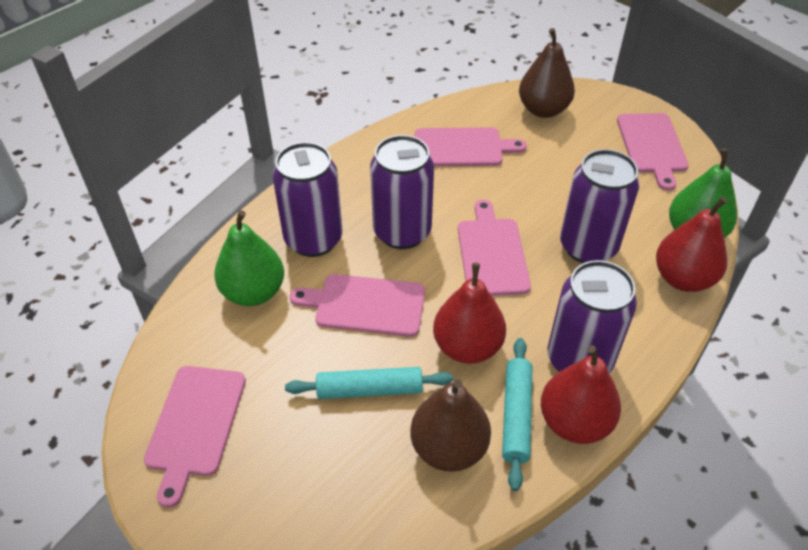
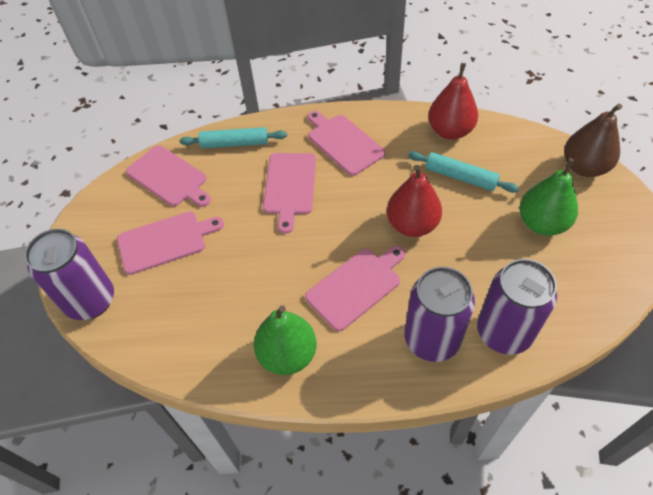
brown pear: [410,379,491,472] [519,28,575,118] = 2 -> [564,103,622,177] = 1
purple can: [272,142,342,257] [370,135,434,249] [548,260,637,373] [560,149,639,263] = 4 -> [24,229,114,320] [405,267,475,362] [477,259,557,355] = 3
red pear: [433,263,506,364] [541,345,621,444] [656,197,727,292] = 3 -> [387,165,442,237] [428,63,478,140] = 2

